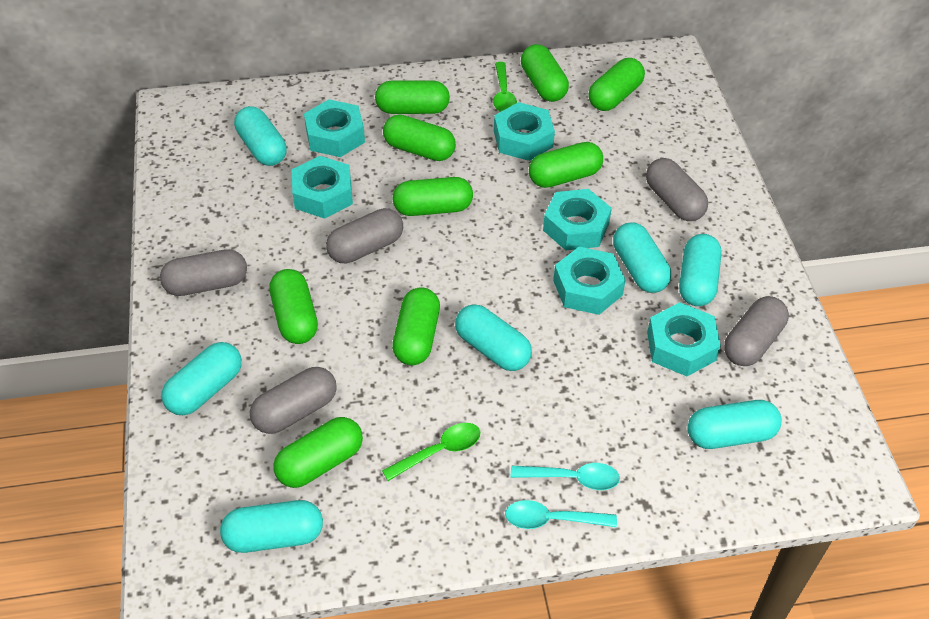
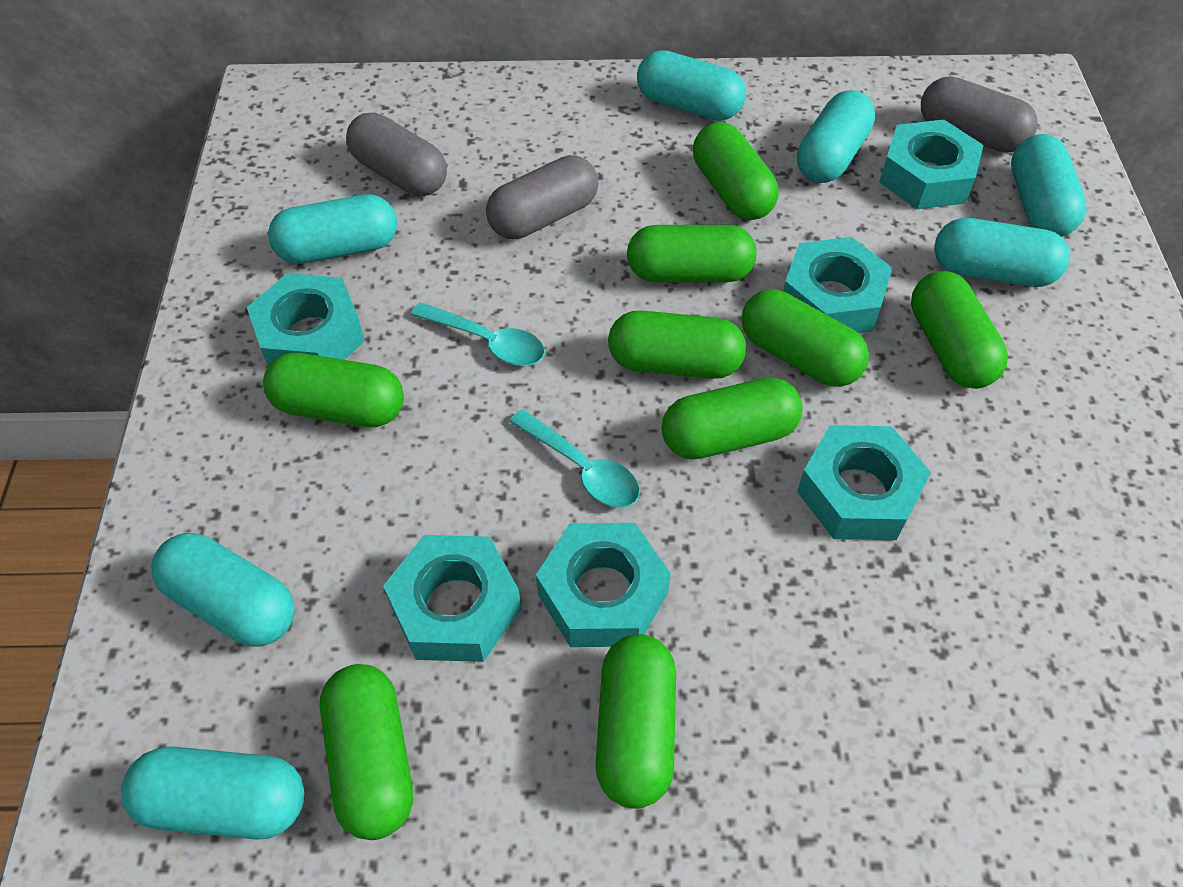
green spoon: [382,423,480,481] [493,62,517,112] = 2 -> none = 0
grey capsule: [160,249,247,296] [250,367,337,434] [326,208,403,263] [646,158,708,221] [724,296,789,366] = 5 -> [346,112,447,196] [486,155,599,239] [921,76,1038,153] = 3

